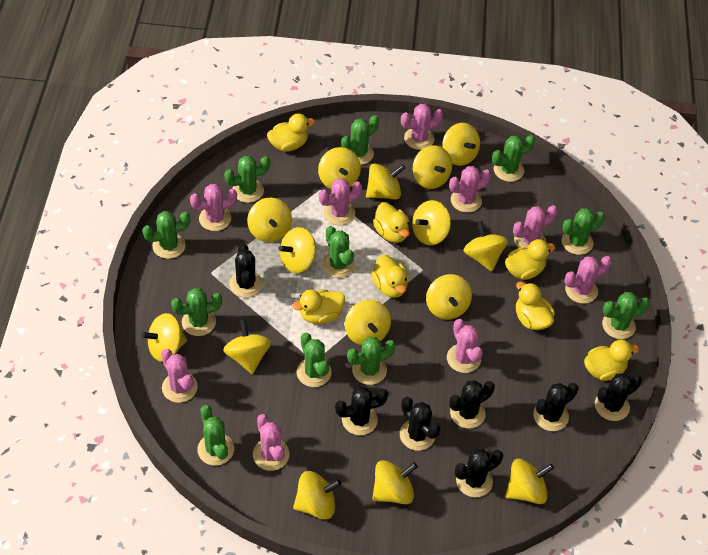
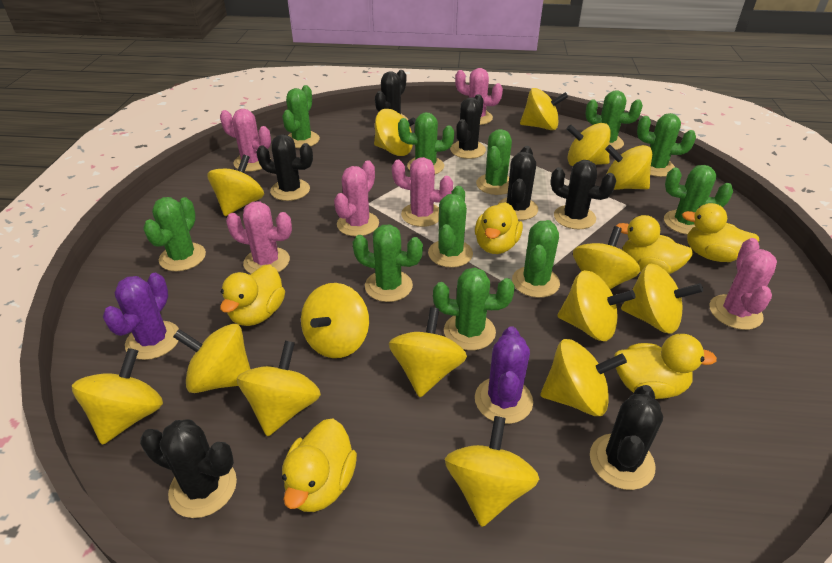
pink cactus: [161,349,198,403] [190,184,237,231] [253,414,289,471] [319,178,362,225] [401,104,443,150] [447,319,483,373] [449,166,491,213] [513,205,558,249] [564,256,612,304] = 9 -> [220,109,271,172] [226,201,292,274] [334,160,379,236] [392,157,453,227] [455,68,503,125] [709,238,777,330] = 6
purple cactus: none = 0 -> [103,273,179,360] [475,326,533,424] = 2
yellow duck: [267,113,315,152] [292,290,345,324] [372,255,408,298] [373,202,410,243] [505,239,555,280] [516,282,555,330] [584,340,639,381] = 7 -> [220,264,285,326] [282,418,357,512] [475,202,523,254] [614,334,717,399] [616,215,693,274] [682,203,759,262] = 6

